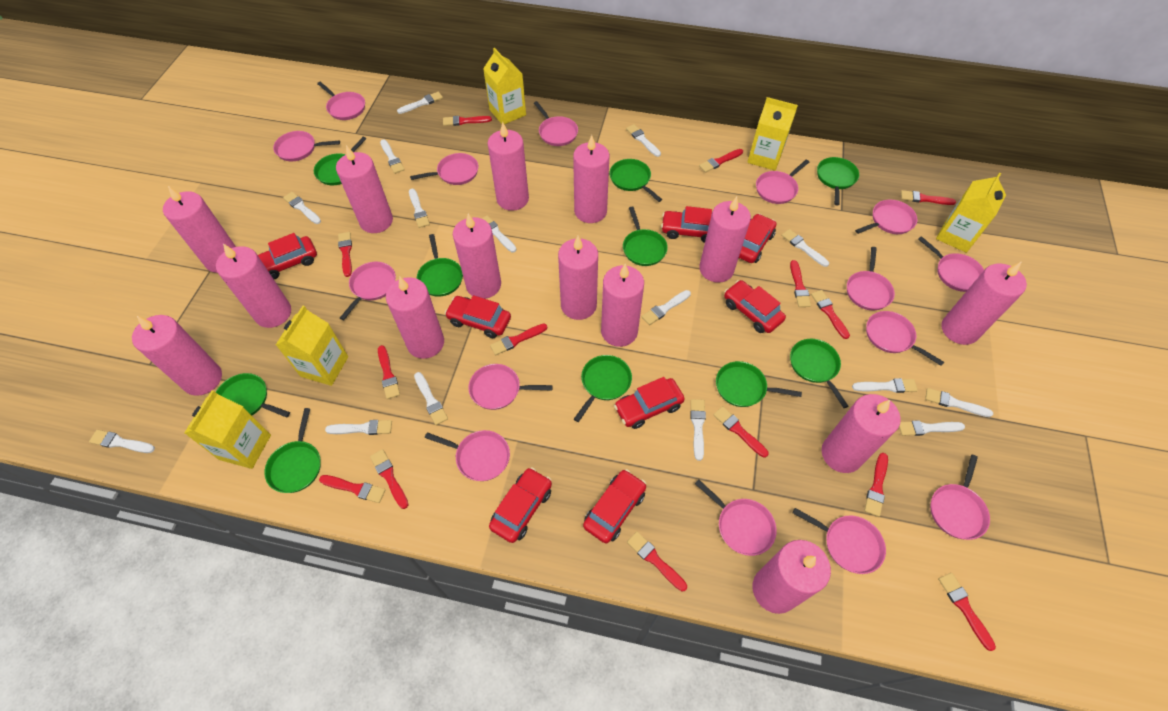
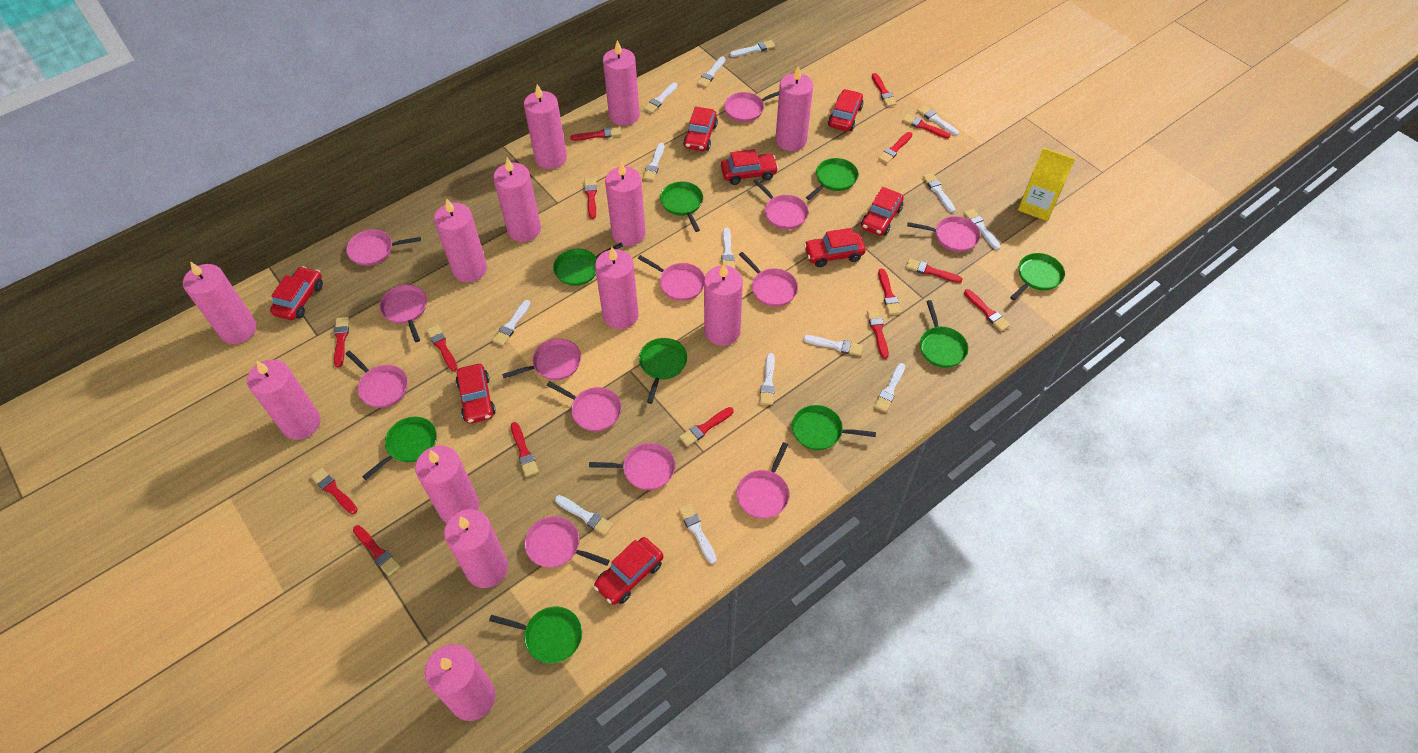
green pan: [216,373,290,417] [264,408,321,493] [314,137,366,185] [417,234,463,297] [574,355,632,422] [610,159,662,202] [623,207,668,266] [716,361,802,407] [790,339,849,408] [817,157,859,206] = 10 -> [362,417,437,480] [489,606,582,663] [553,243,623,286] [639,338,687,404] [660,182,703,232] [792,405,876,450] [806,158,858,200] [920,300,968,368] [1010,253,1065,300] = 9
pink candle: [132,315,222,396] [163,186,236,273] [216,244,291,328] [336,145,393,233] [386,276,444,359] [453,213,501,299] [488,122,529,211] [558,236,598,320] [573,135,609,223] [601,264,644,347] [699,196,751,283] [753,540,831,614] [822,394,901,473] [941,261,1027,345] = 14 -> [183,261,257,344] [247,360,321,440] [415,446,479,523] [425,644,496,721] [434,198,487,282] [444,509,508,588] [493,158,541,242] [524,84,567,169] [595,247,639,329] [603,40,640,126] [605,162,646,246] [704,263,743,346] [776,66,813,151] = 13
pink pan: [273,131,340,161] [317,82,365,120] [340,262,396,320] [410,153,478,185] [425,430,510,481] [468,364,553,410] [534,101,578,146] [695,480,777,556] [756,159,809,204] [793,508,886,574] [847,247,895,310] [855,200,917,234] [866,311,944,366] [918,236,984,292] [930,455,990,540] = 15 -> [345,350,408,408] [346,229,421,266] [380,285,427,342] [502,339,581,380] [524,516,609,568] [547,381,622,431] [589,443,675,490] [638,255,705,301] [724,91,779,122] [736,442,789,519] [739,252,798,307] [753,179,809,229] [907,216,981,252] = 13
red brush: [319,475,385,503] [338,232,352,277] [370,449,408,509] [378,345,400,399] [443,116,492,126] [490,324,547,355] [627,532,687,591] [699,149,743,173] [713,406,769,458] [790,260,811,307] [811,290,850,339] [864,453,888,517] [901,190,956,205] [938,573,996,651] = 14 -> [310,467,358,514] [334,317,349,367] [353,525,400,576] [426,325,458,371] [511,422,539,477] [570,127,622,141] [584,178,597,219] [679,407,734,447] [867,309,889,359] [872,73,897,107] [878,132,912,164] [878,269,901,315] [902,114,951,139] [906,258,963,283] [964,289,1010,331] = 15
white brush: [89,430,155,453] [283,192,321,224] [325,420,392,435] [380,139,405,174] [397,92,443,114] [409,189,430,228] [414,372,448,425] [481,216,517,252] [626,124,661,157] [642,290,691,325] [690,399,706,461] [782,229,829,267] [852,378,918,393] [899,420,965,436] [925,388,993,417] = 15 -> [492,300,531,346] [555,495,613,536] [643,83,678,113] [643,143,664,181] [678,503,717,564] [697,56,725,87] [722,228,735,268] [730,40,776,57] [760,353,775,405] [803,335,863,356] [874,363,905,412] [917,105,959,136] [923,173,955,213] [964,209,1001,250] = 14
yellow carton: [184,390,271,469] [276,306,348,386] [483,48,526,124] [747,97,798,171] [936,173,1006,253] = 5 -> [1018,147,1075,221] = 1

